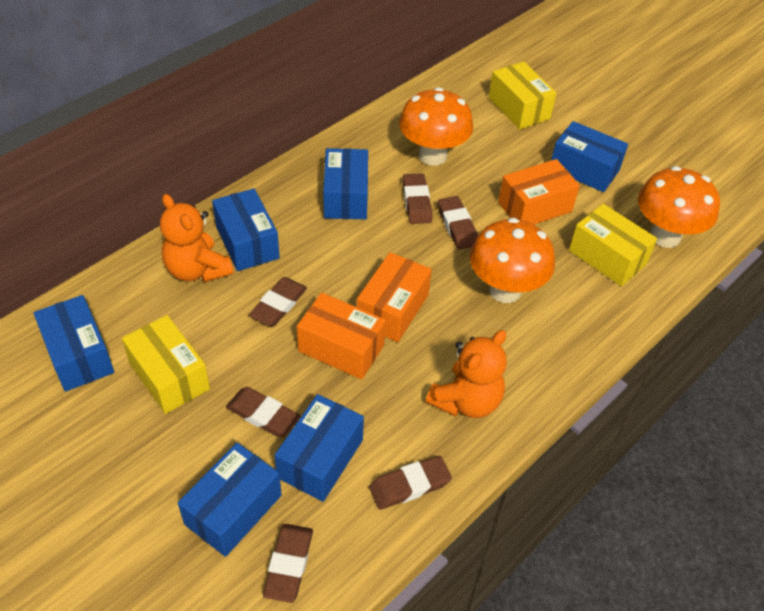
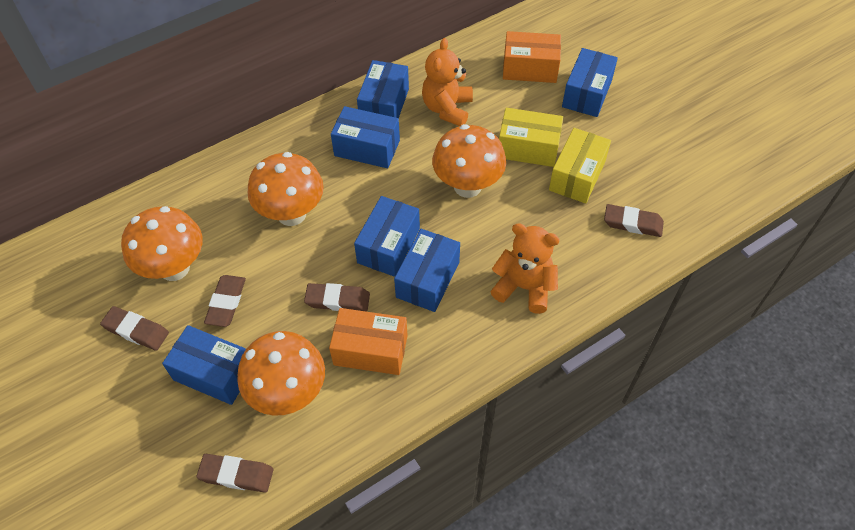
brown eraser: [226,387,300,437] [249,277,307,326] [263,524,313,603] [369,456,452,510] [403,173,432,224] [438,196,478,250] = 6 -> [100,306,169,351] [196,454,273,493] [204,275,246,327] [304,283,370,312] [604,204,664,237] = 5
orange box: [297,293,386,379] [357,252,432,342] [498,159,580,224] = 3 -> [329,308,408,375] [503,31,561,83] = 2
orange mushroom: [399,87,473,166] [470,218,555,303] [638,166,720,248] = 3 -> [121,206,203,281] [237,331,325,416] [248,152,324,226] [432,124,506,198] = 4
yellow box: [122,315,210,414] [489,62,557,130] [569,204,657,286] = 3 -> [499,108,563,167] [549,128,611,204] = 2

